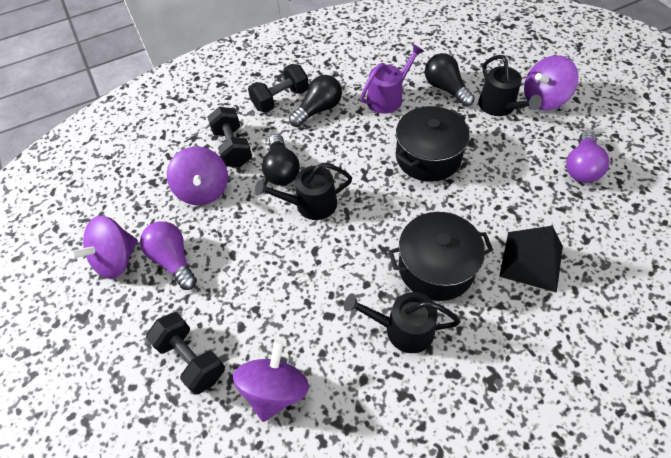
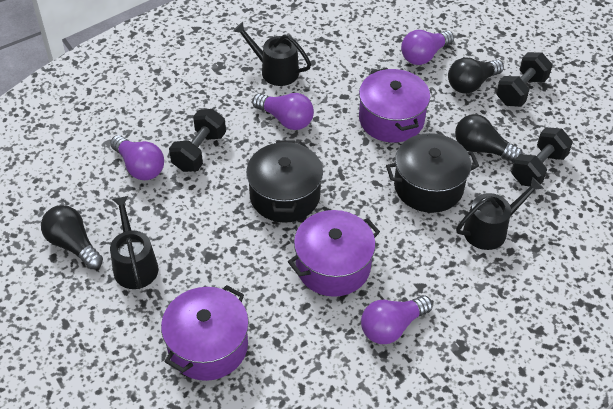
black pyramid: [499,226,563,293] = 1 -> none = 0
purple light bulb: [140,221,197,290] [566,130,609,183] = 2 -> [110,135,164,180] [252,93,314,130] [361,295,433,344] [401,30,454,65] = 4
purple pot: none = 0 -> [161,285,249,381] [288,210,380,297] [359,68,430,143] = 3
purple spinning top: [70,216,138,279] [167,147,228,205] [233,340,309,422] [524,55,579,110] = 4 -> none = 0
purple watering can: [361,44,424,114] = 1 -> none = 0

